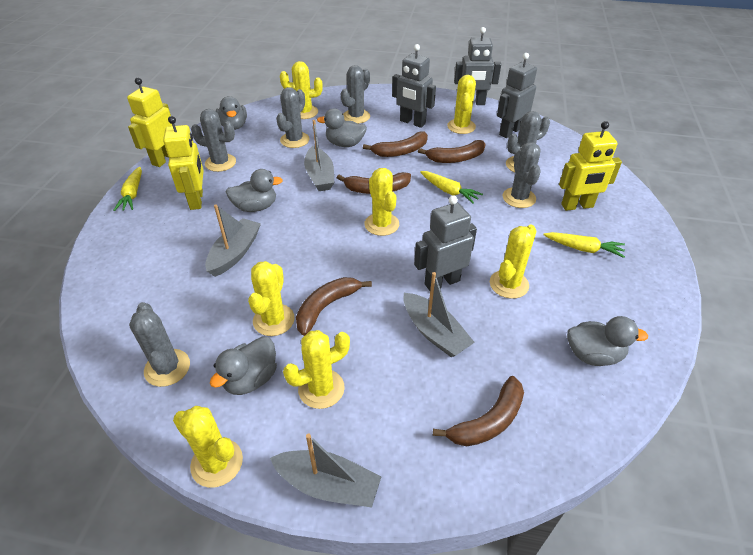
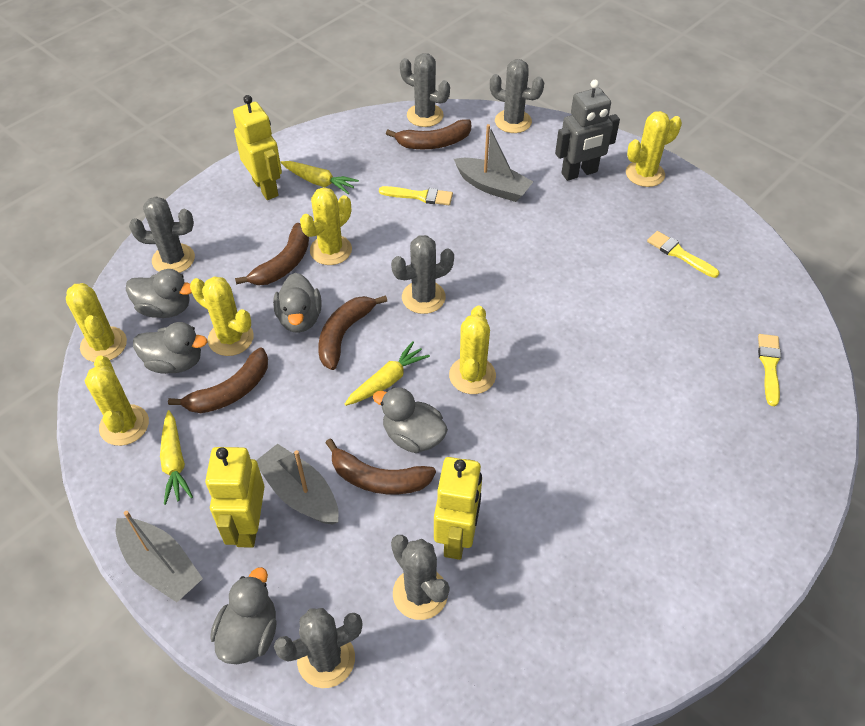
grey boat: [205,204,261,277] [270,433,382,507] [304,120,334,191] [403,272,475,357] = 4 -> [116,511,203,602] [256,444,339,525] [454,124,533,202] = 3
grey robot: [392,44,436,128] [414,195,477,291] [454,27,501,105] [497,53,537,138] = 4 -> [555,80,620,181] = 1
yellow brush: none = 0 -> [379,186,453,205] [647,231,719,278] [758,334,781,406] = 3
yellow cactus: [173,406,243,488] [248,261,295,336] [280,61,323,119] [283,330,350,409] [364,168,399,236] [447,75,476,134] [490,225,536,299] = 7 -> [66,283,127,362] [85,355,149,446] [190,276,254,356] [300,187,352,265] [449,305,496,394] [626,111,682,187] = 6

